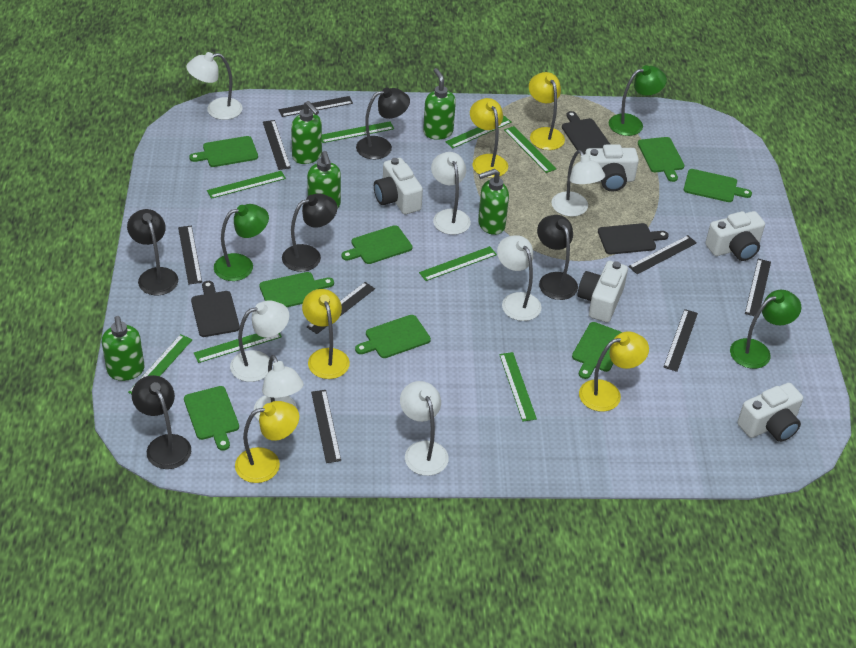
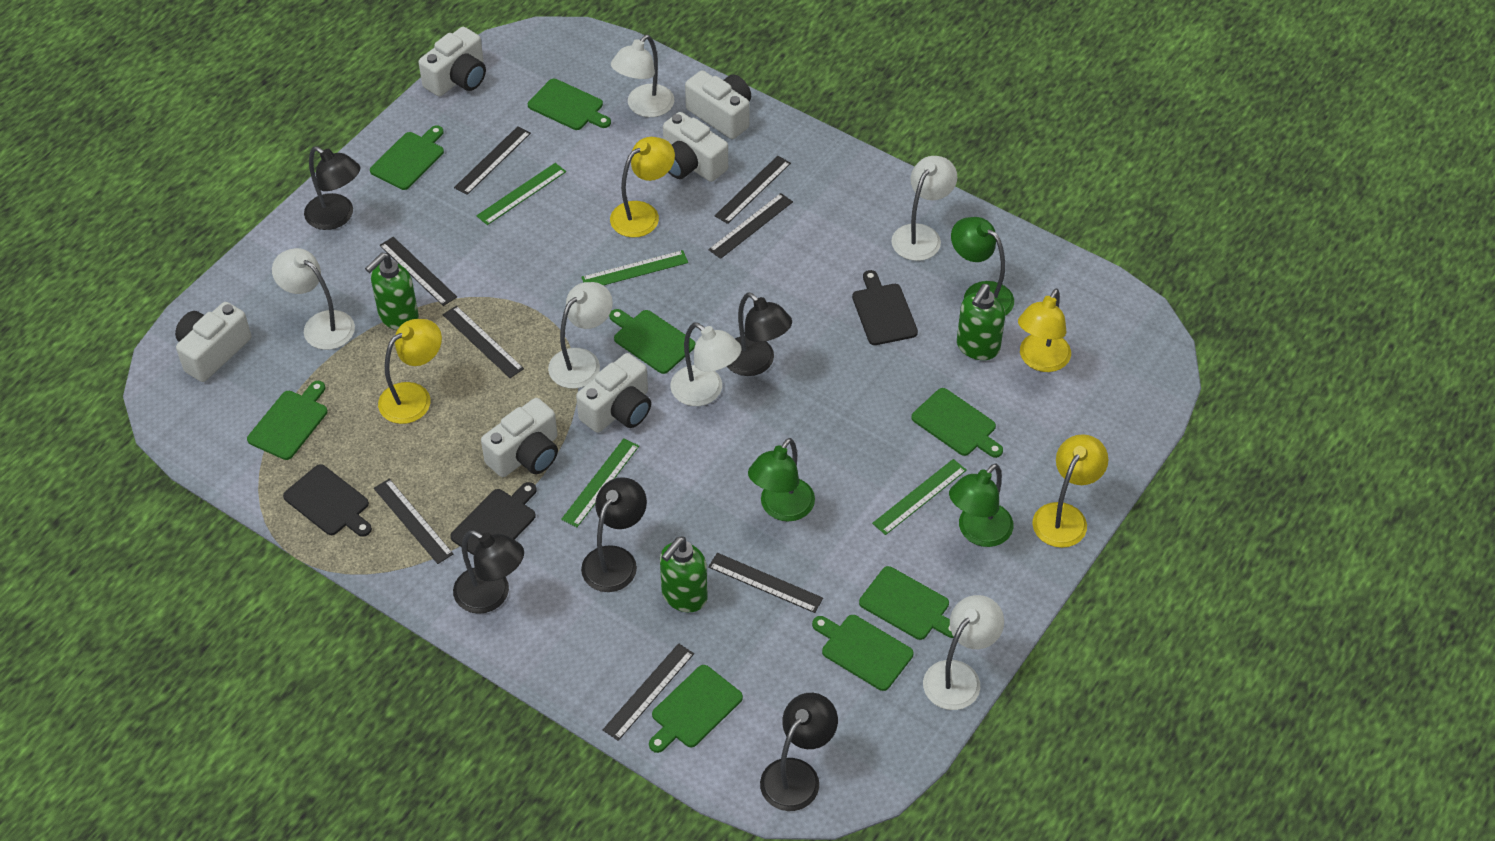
green ruler: [128,334,192,394] [194,333,282,363] [207,171,286,199] [322,121,394,143] [419,246,497,281] [445,116,512,148] [499,352,537,422] [504,126,556,173] = 8 -> [476,163,566,225] [561,438,639,527] [581,250,688,285] [872,459,967,535] = 4
green soap dispenser: [102,316,144,381] [291,101,322,164] [307,151,341,209] [423,68,456,140] [478,169,509,235] = 5 -> [365,252,419,330] [660,536,708,612] [957,284,1005,360] = 3
white camera: [374,158,423,214] [578,261,628,323] [585,144,639,191] [705,211,765,261] [737,383,803,442] = 5 -> [175,302,251,382] [418,27,486,97] [481,398,558,477] [576,353,651,433] [663,112,728,182] [685,70,751,139] = 6
white lamp: [186,52,243,120] [230,300,289,382] [254,355,304,421] [400,381,449,476] [431,152,471,235] [497,235,542,321] [551,150,605,217] = 7 -> [272,248,355,350] [548,282,613,389] [611,35,674,117] [670,323,741,406] [891,156,957,261] [923,595,1004,710] = 6
yellow lamp: [235,401,299,483] [302,289,350,379] [470,98,508,178] [529,72,565,150] [579,331,649,412] = 5 -> [378,319,442,424] [610,137,675,238] [1018,289,1071,372] [1032,434,1108,548] = 4

